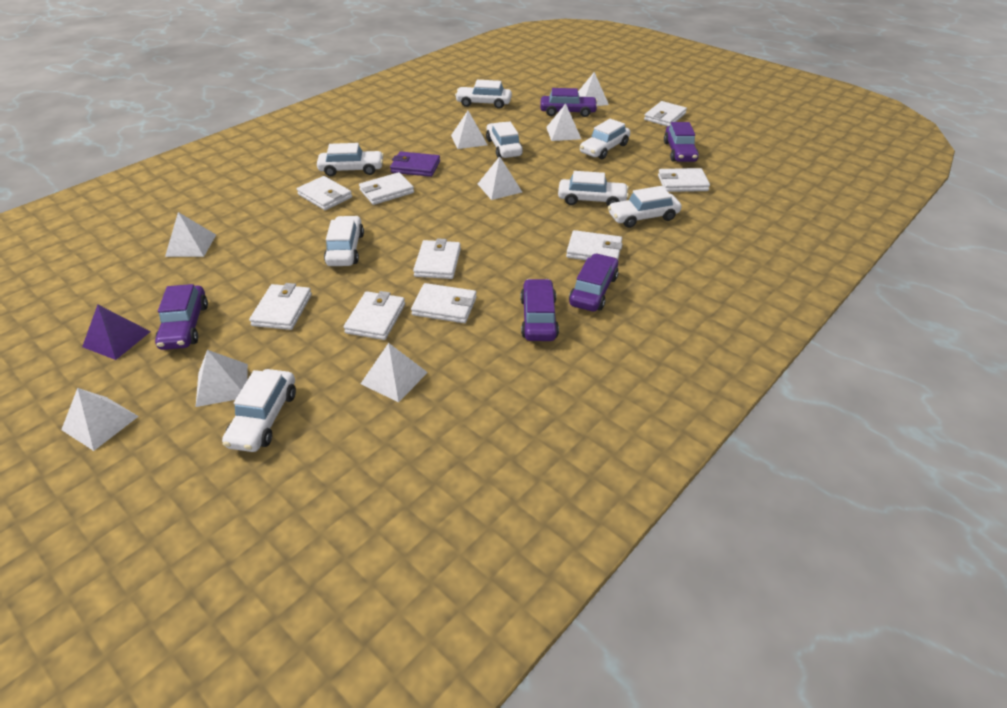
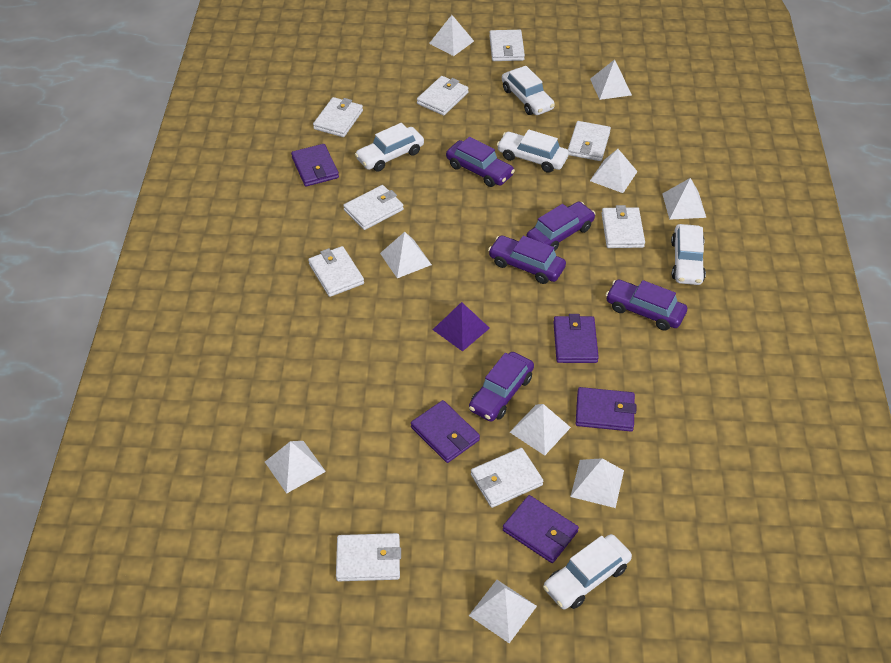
purple wallet: [390,151,440,177] = 1 -> [291,144,339,186] [411,400,480,463] [503,495,579,563] [553,314,599,363] [576,387,636,432] = 5
white car: [222,369,296,452] [317,143,384,176] [324,216,364,266] [455,80,512,109] [486,121,523,158] [558,171,629,206] [580,119,630,159] [608,186,682,228] = 8 -> [355,123,424,172] [497,129,569,173] [502,66,555,115] [543,534,632,609] [671,224,706,285] = 5
white pyramid: [61,388,139,451] [165,212,216,257] [196,350,248,407] [361,343,428,403] [451,111,487,149] [478,156,522,200] [546,103,581,141] [578,72,609,106] = 8 -> [265,441,326,494] [380,232,432,278] [429,15,474,56] [469,580,537,643] [510,404,571,456] [570,458,624,508] [590,59,632,100] [590,149,638,193] [662,178,706,220] = 9

